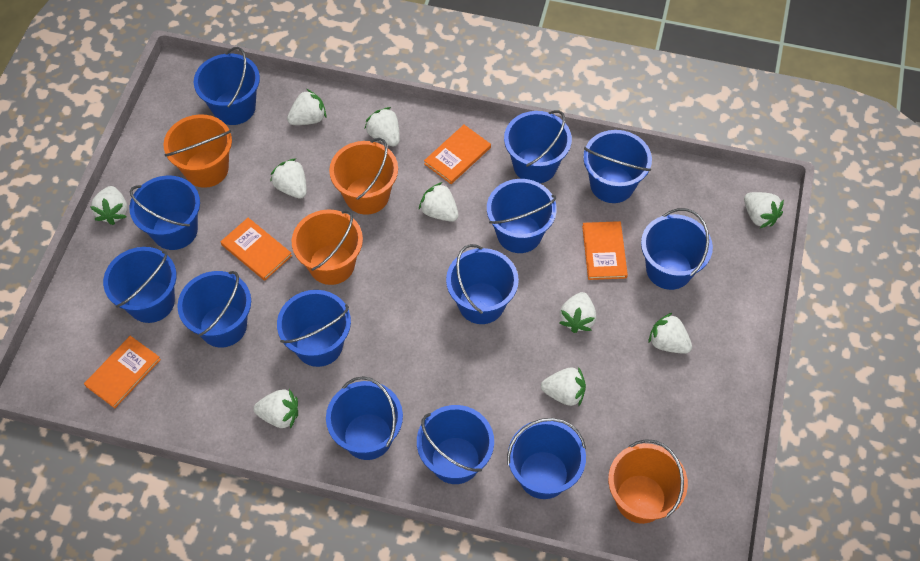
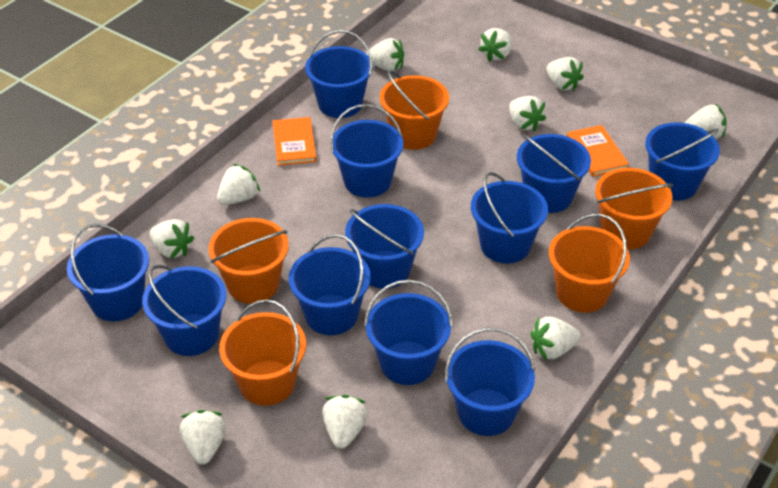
blue bucket: [103,247,177,323] [129,175,200,250] [177,271,251,347] [194,47,260,125] [277,290,351,367] [326,376,403,460] [417,405,494,484] [446,244,519,324] [487,179,557,253] [504,110,572,183] [507,418,586,499] [583,130,652,203] [641,208,713,290] = 13 -> [67,224,149,321] [142,265,226,356] [289,234,371,335] [305,30,373,118] [330,104,404,198] [345,204,424,289] [364,280,452,385] [445,328,535,436] [471,172,548,264] [517,134,591,213] [645,122,720,200] = 11
orange book: [84,336,161,408] [220,218,292,281] [424,125,491,184] [582,221,628,280] = 4 -> [273,117,317,166] [567,125,629,177] = 2
orange bucket: [164,114,232,188] [292,210,363,285] [329,138,398,215] [608,439,688,524] = 4 -> [208,218,289,304] [219,299,306,406] [380,70,449,150] [549,214,630,313] [595,168,674,249] = 5

